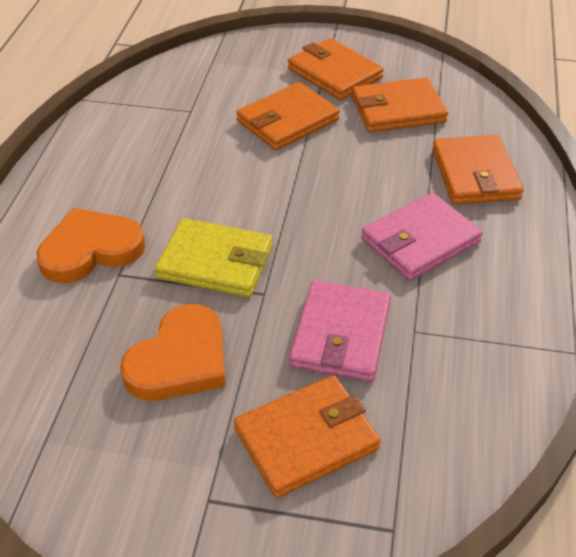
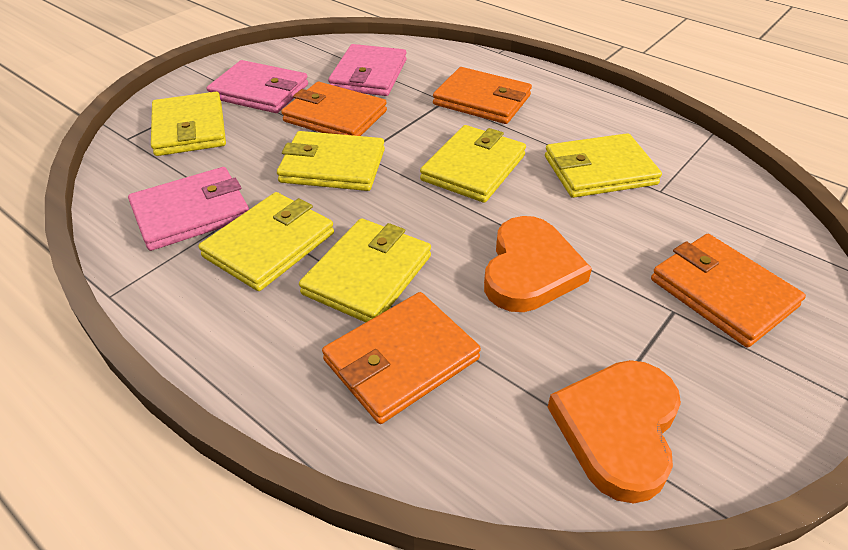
orange wallet: [234,375,381,498] [236,82,340,150] [288,38,384,100] [352,78,448,132] [432,135,524,204] = 5 -> [281,82,387,136] [322,292,481,424] [433,67,532,124] [651,234,806,347] = 4
pink wallet: [289,280,391,382] [361,193,483,281] = 2 -> [128,167,249,251] [207,60,308,113] [328,44,407,96] = 3
yellow wallet: [155,218,273,297] = 1 -> [151,92,226,156] [198,192,334,291] [277,131,385,191] [299,218,431,322] [420,125,526,203] [545,133,662,198] = 6

